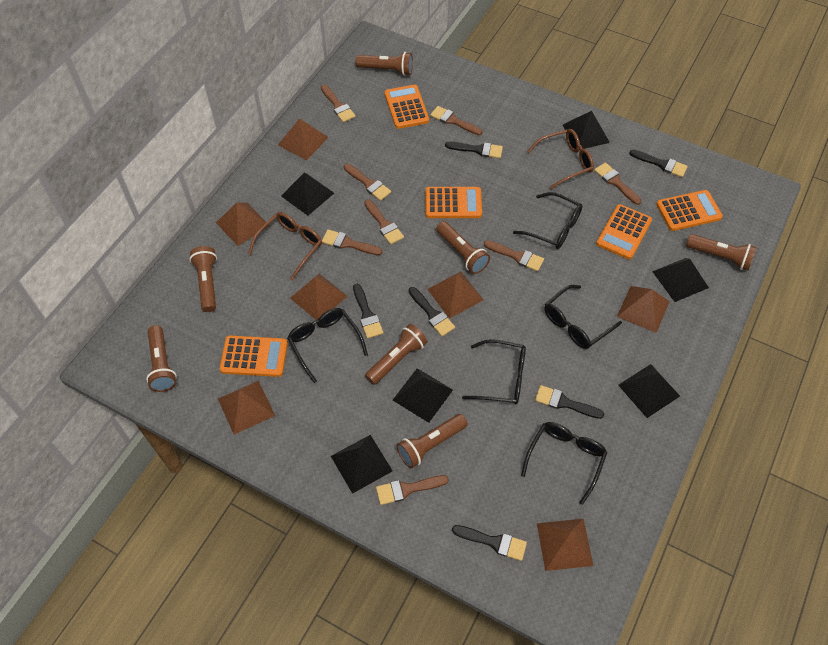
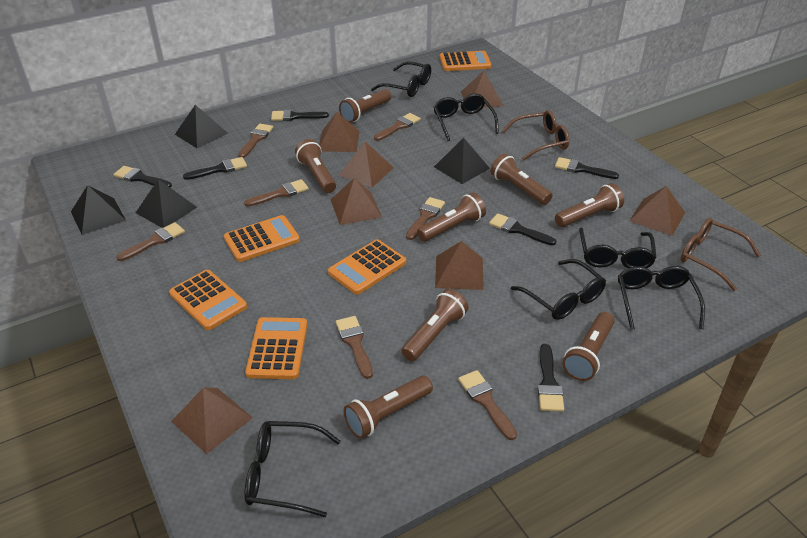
black glasses: [287,308,368,383] [462,339,526,405] [513,192,583,249] [521,422,607,505] [545,285,622,349] = 5 -> [245,421,341,517] [371,61,431,97] [433,94,499,141] [511,259,606,320] [579,228,657,268] [618,266,705,330] = 6
black pyramid: [281,173,334,216] [331,435,393,494] [393,368,453,423] [563,111,610,149] [618,364,680,418] [652,258,709,302] = 6 -> [71,185,126,235] [136,179,197,228] [175,105,228,148] [434,138,490,184] = 4
brown brush: [321,85,356,122] [322,230,382,255] [344,164,391,201] [364,199,404,244] [376,475,449,505] [430,106,482,135] [484,240,544,271] [594,163,642,205] = 8 -> [116,222,185,261] [238,124,273,158] [244,179,309,207] [336,316,373,379] [374,113,421,141] [406,197,445,240] [458,370,517,440] = 7
brown flashlight: [146,325,177,392] [189,246,217,312] [356,52,413,76] [365,324,427,385] [397,414,468,468] [436,221,490,274] [686,234,757,271] = 7 -> [295,139,336,193] [339,89,391,123] [344,375,433,439] [402,289,469,361] [417,192,486,242] [490,154,552,205] [555,183,624,227] [562,312,615,381] = 8

